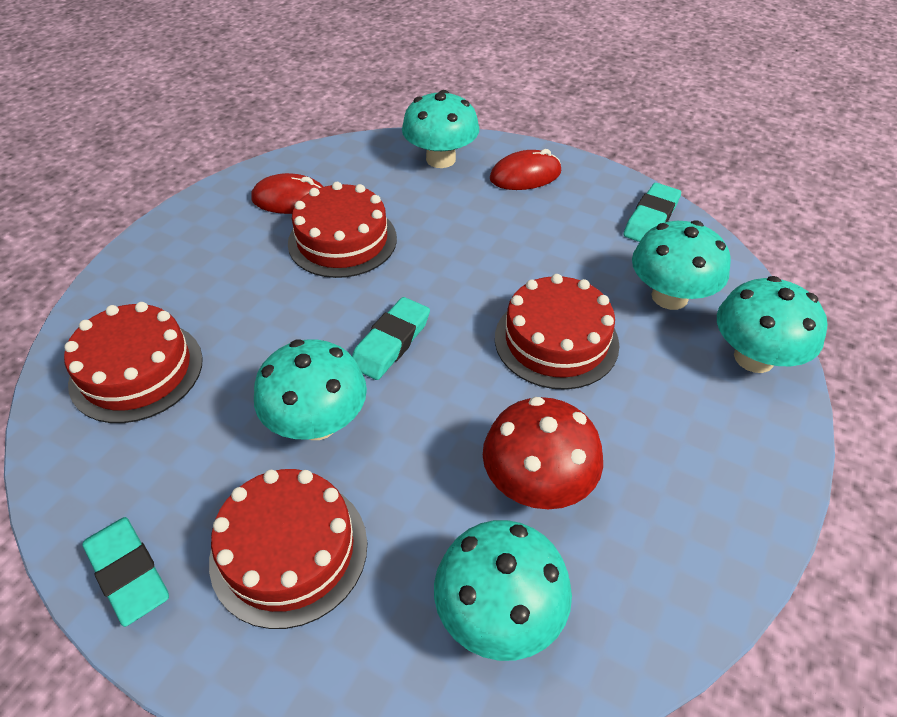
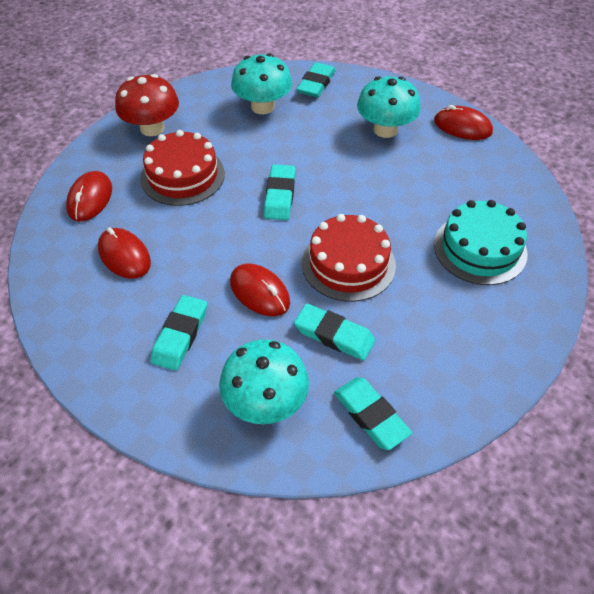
red cake: [64,302,203,423] [209,469,367,629] [288,182,397,278] [495,274,620,390] = 4 -> [140,130,225,206] [302,214,396,302] = 2
red mouse: [251,173,324,214] [490,149,561,190] = 2 -> [66,171,112,221] [98,227,151,279] [230,263,290,316] [434,105,493,140] = 4
turquoise cake: none = 0 -> [434,200,527,285] = 1
turquoise eraser: [82,517,169,627] [352,297,430,380] [623,183,681,242] = 3 -> [151,295,207,371] [264,164,296,220] [294,304,375,361] [297,62,335,97] [334,377,412,450] = 5
turquoise mushroom: [254,339,367,440] [402,90,479,168] [434,520,572,661] [632,220,731,310] [717,276,828,373] = 5 -> [219,339,309,424] [231,53,292,114] [357,76,421,138] = 3

